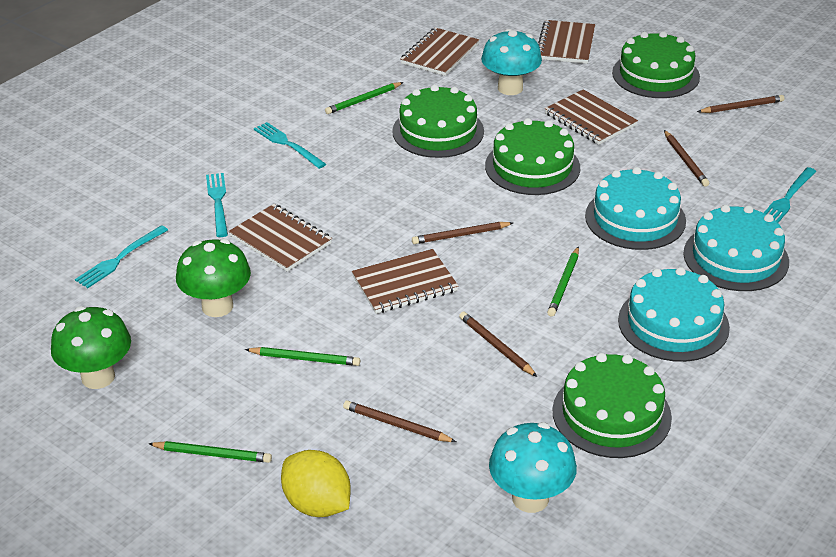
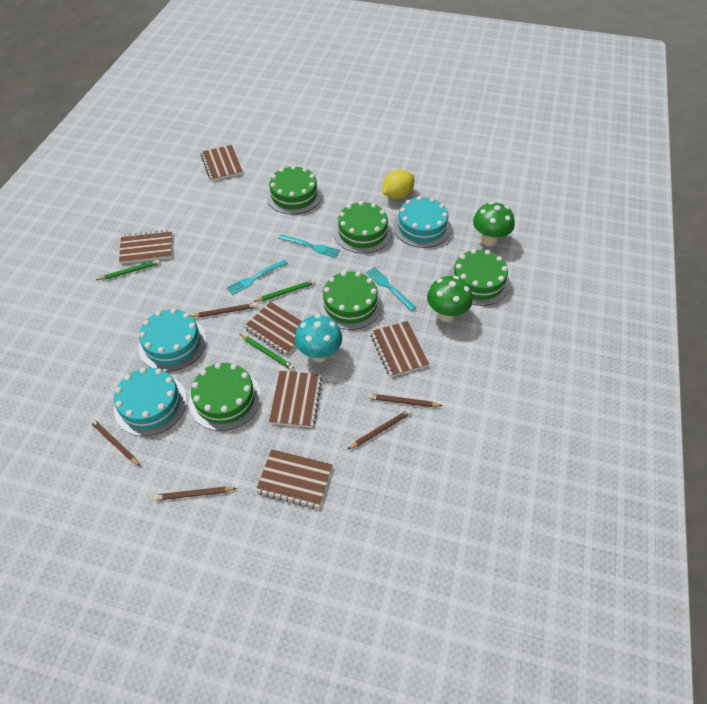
brown notebook: [229,204,332,272] [352,249,458,314] [400,27,479,76] [538,20,595,64] [545,89,638,145] = 5 -> [119,230,172,264] [201,145,243,181] [244,302,302,355] [256,449,333,509] [269,371,322,428] [370,321,429,377] = 6
green cake: [392,85,484,158] [485,118,580,195] [552,353,672,458] [612,31,700,98] = 4 -> [189,363,261,431] [266,165,322,214] [318,271,382,330] [334,201,392,253] [448,249,510,306] = 5
green pencil: [149,441,272,463] [245,347,360,366] [325,82,403,114] [547,246,579,317] = 4 -> [96,260,161,280] [240,334,294,370] [253,280,316,302] = 3
turquoise fork: [75,225,168,288] [206,173,228,237] [254,122,326,169] [764,167,816,223] = 4 -> [226,259,288,295] [278,234,340,258] [366,267,417,311] = 3
turquoise mushroom: [481,29,542,95] [489,422,577,513] = 2 -> [295,314,342,362] = 1

